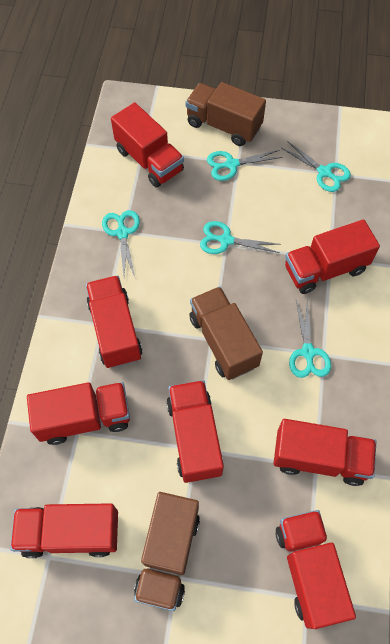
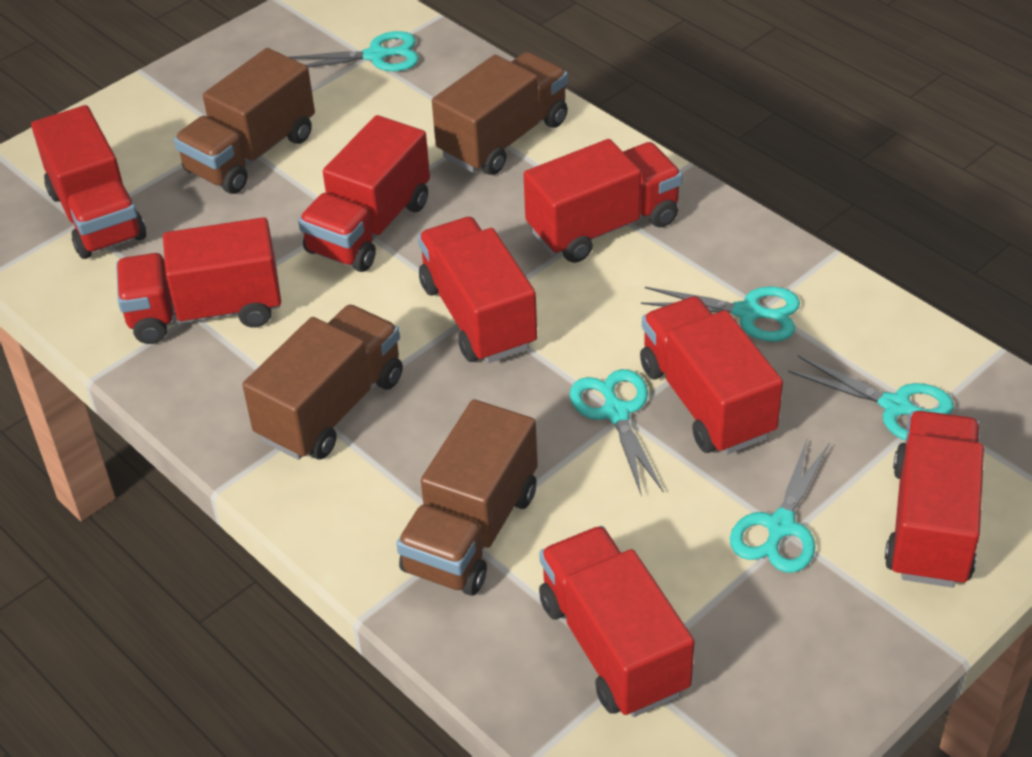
brown truck: [134,492,200,611] [185,82,266,146] [189,286,263,380] = 3 -> [174,48,315,194] [242,305,403,460] [397,399,538,596] [432,52,568,175] = 4

